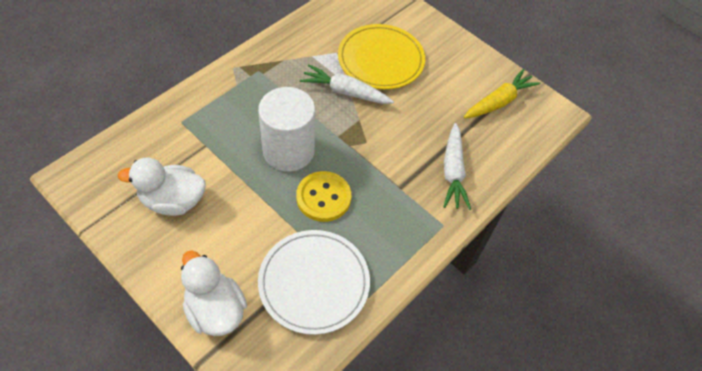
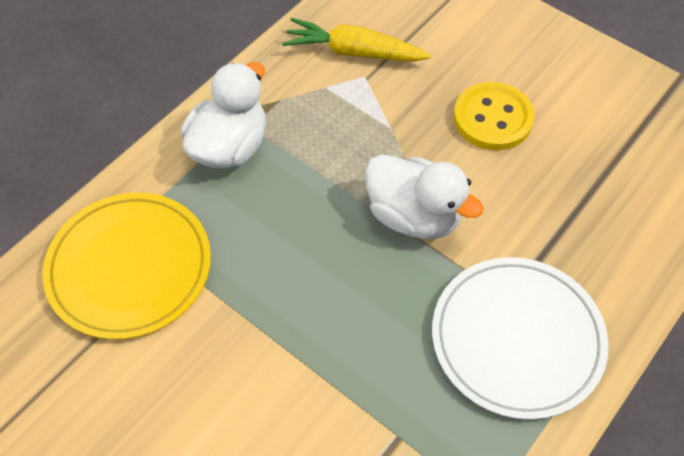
white carrot: [300,64,394,104] [443,123,471,210] = 2 -> none = 0
white cylinder: [258,87,315,172] = 1 -> none = 0

